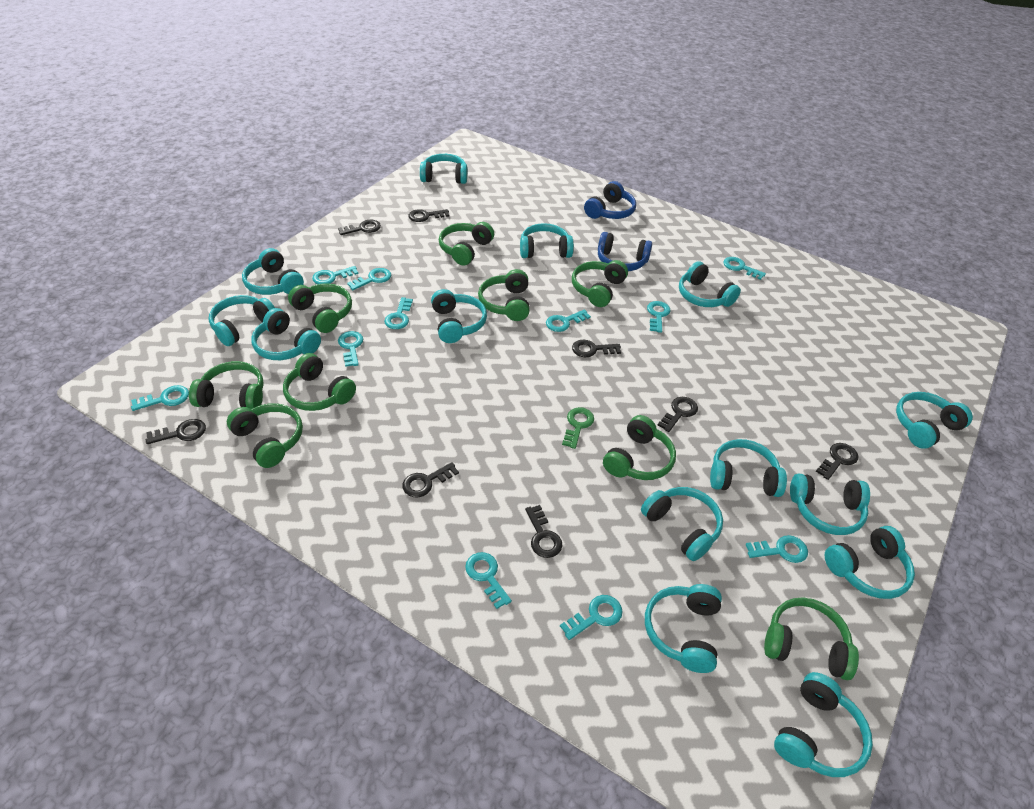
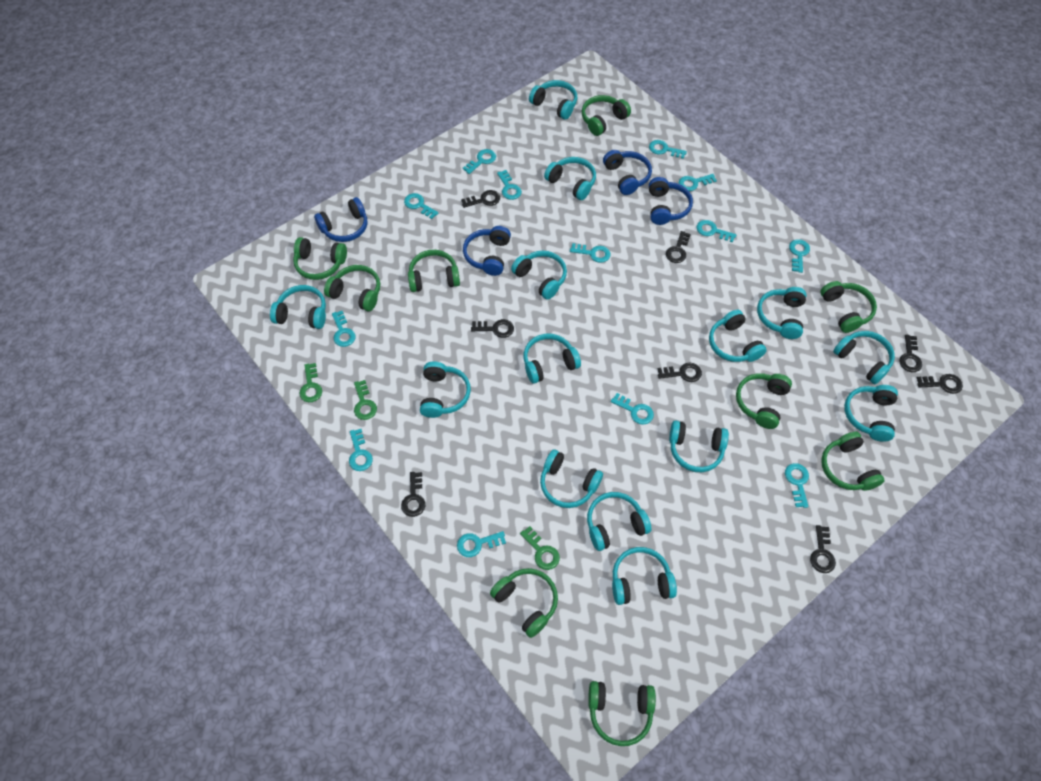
blue headphones: [584,181,636,219] [598,232,652,271] = 2 -> [314,197,367,242] [463,226,511,276] [603,150,652,195] [649,177,693,225] = 4
green key: [562,407,594,449] = 1 -> [300,363,322,402] [354,380,377,420] [520,526,560,570] = 3
turquoise key: [131,385,189,411] [312,266,358,284] [338,331,363,367] [347,268,391,290] [384,297,413,329] [465,552,512,609] [546,309,591,332] [560,595,623,640] [647,301,670,333] [723,257,766,280] [745,535,808,563] = 11 -> [332,311,355,347] [349,429,373,471] [404,193,439,219] [457,531,506,557] [463,149,496,174] [497,170,522,200] [570,243,611,263] [611,393,654,424] [649,140,687,159] [679,174,717,191] [697,220,737,243] [785,463,809,508] [789,239,810,273] = 13

